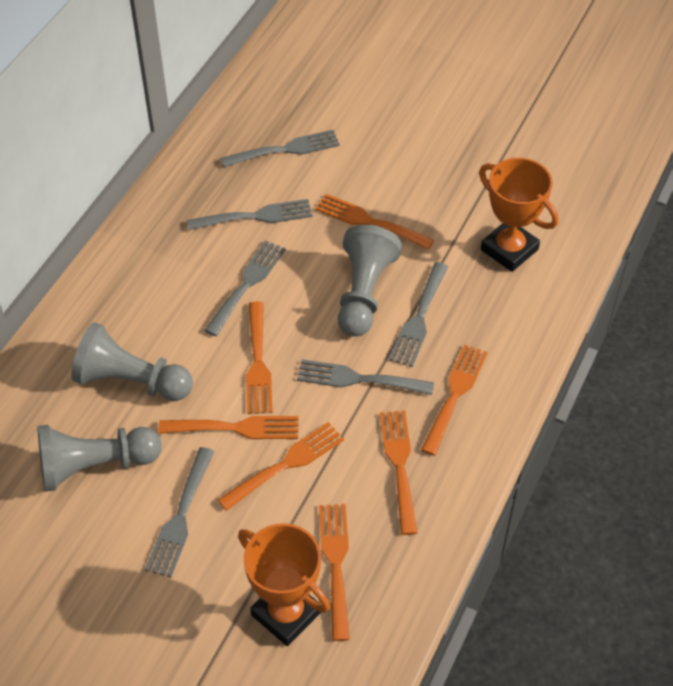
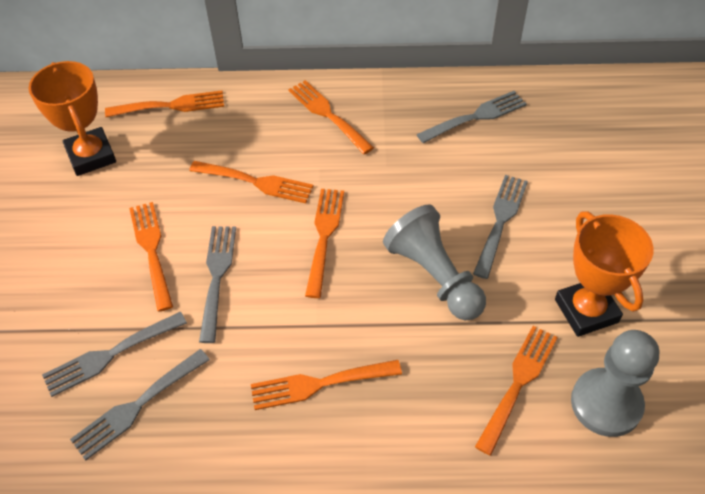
grey fork: [145,447,215,578] [187,199,312,230] [204,240,286,336] [221,130,340,167] [297,359,434,395] [389,262,448,367] = 6 -> [42,312,187,397] [70,349,210,461] [199,226,236,343] [416,91,527,143] [473,175,528,279] = 5
grey pawn: [37,425,162,492] [71,322,193,401] [338,225,402,336] = 3 -> [383,205,486,320] [571,330,659,437] = 2

